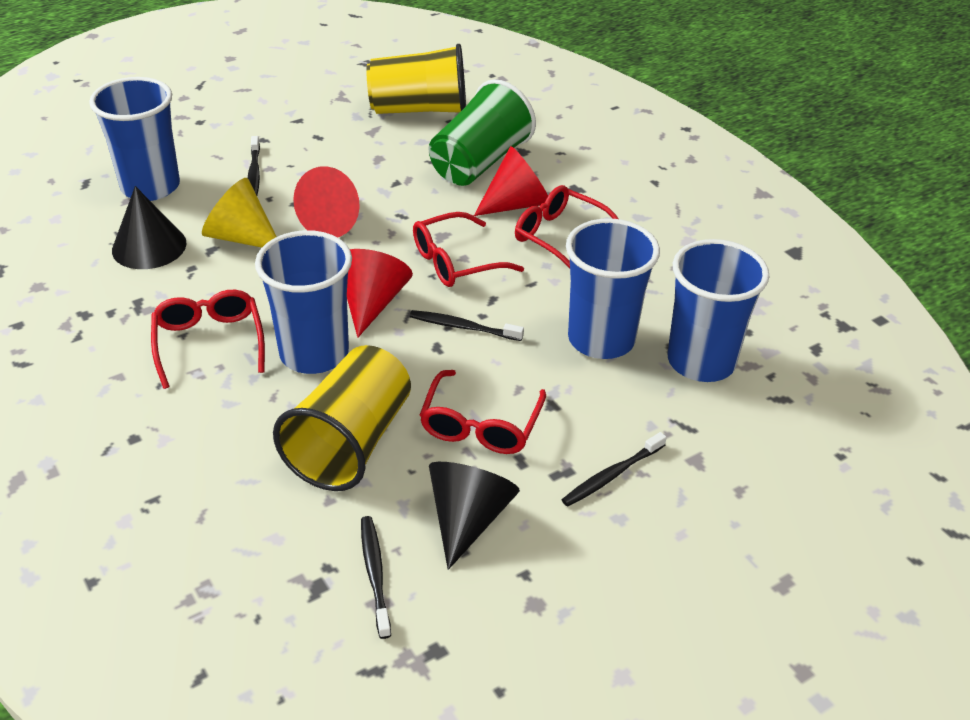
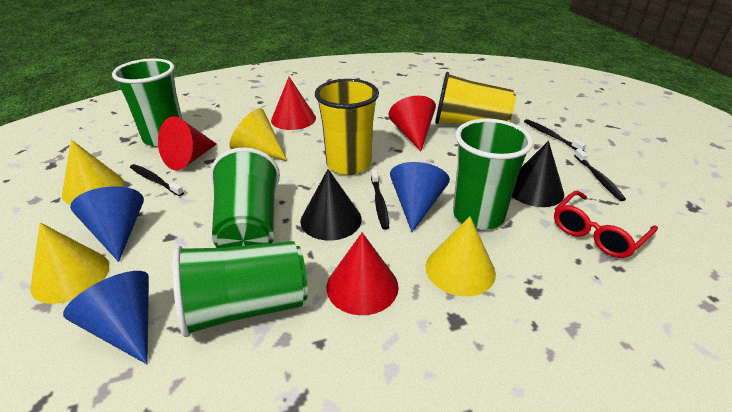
blue cone: none = 0 -> [63,271,149,364] [70,186,144,262] [390,162,450,232] = 3
blue cup: [89,77,180,201] [255,230,352,374] [566,218,660,359] [668,239,769,382] = 4 -> none = 0
green cup: [429,79,536,186] = 1 -> [112,58,182,147] [172,241,307,337] [210,147,280,248] [453,119,533,230] = 4
red cone: [293,166,360,238] [347,249,413,338] [474,146,548,216] = 3 -> [158,116,217,170] [271,77,316,130] [326,233,399,315] [388,96,436,151] = 4
red glasses: [151,290,265,389] [413,212,524,287] [420,370,546,454] [515,185,618,269] = 4 -> [554,191,658,258] = 1
yellow cone: [202,178,277,248] = 1 -> [30,222,109,304] [62,140,124,205] [230,108,287,160] [426,216,496,296] = 4

